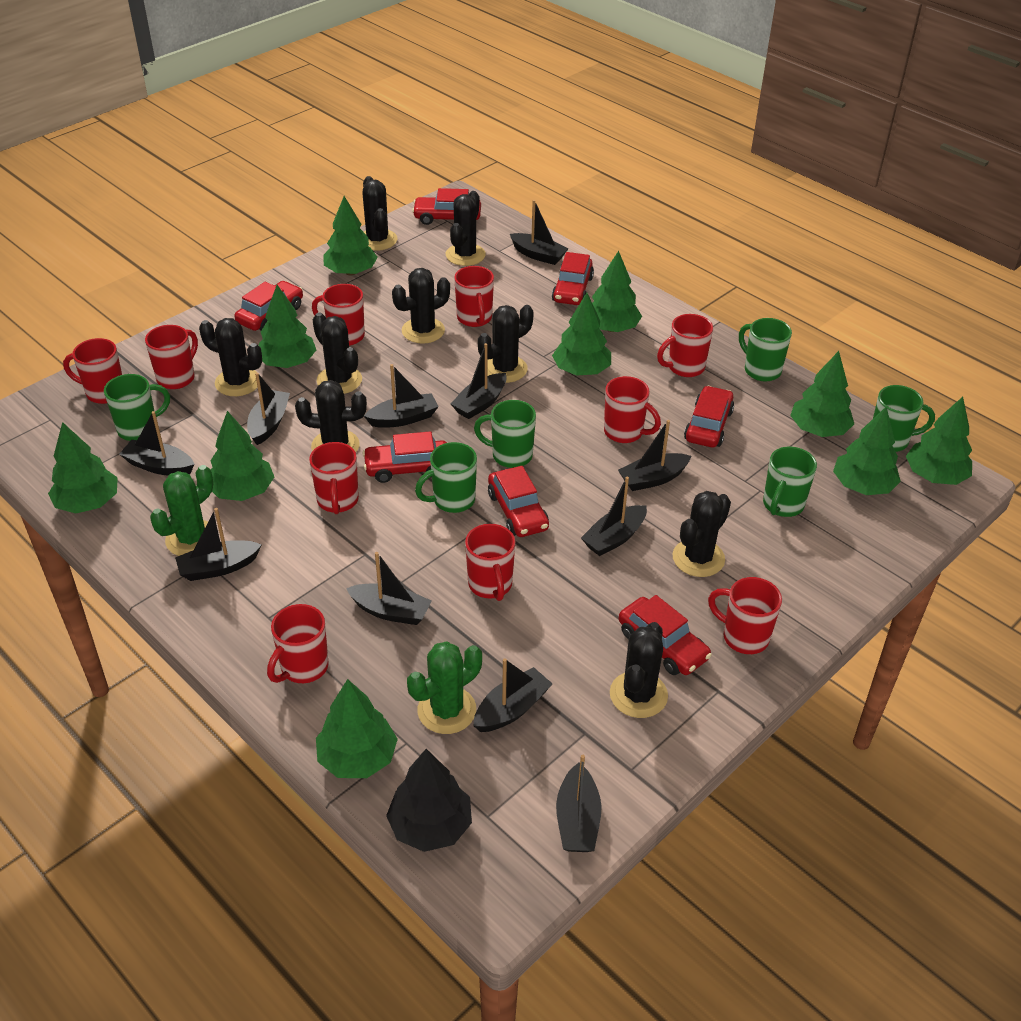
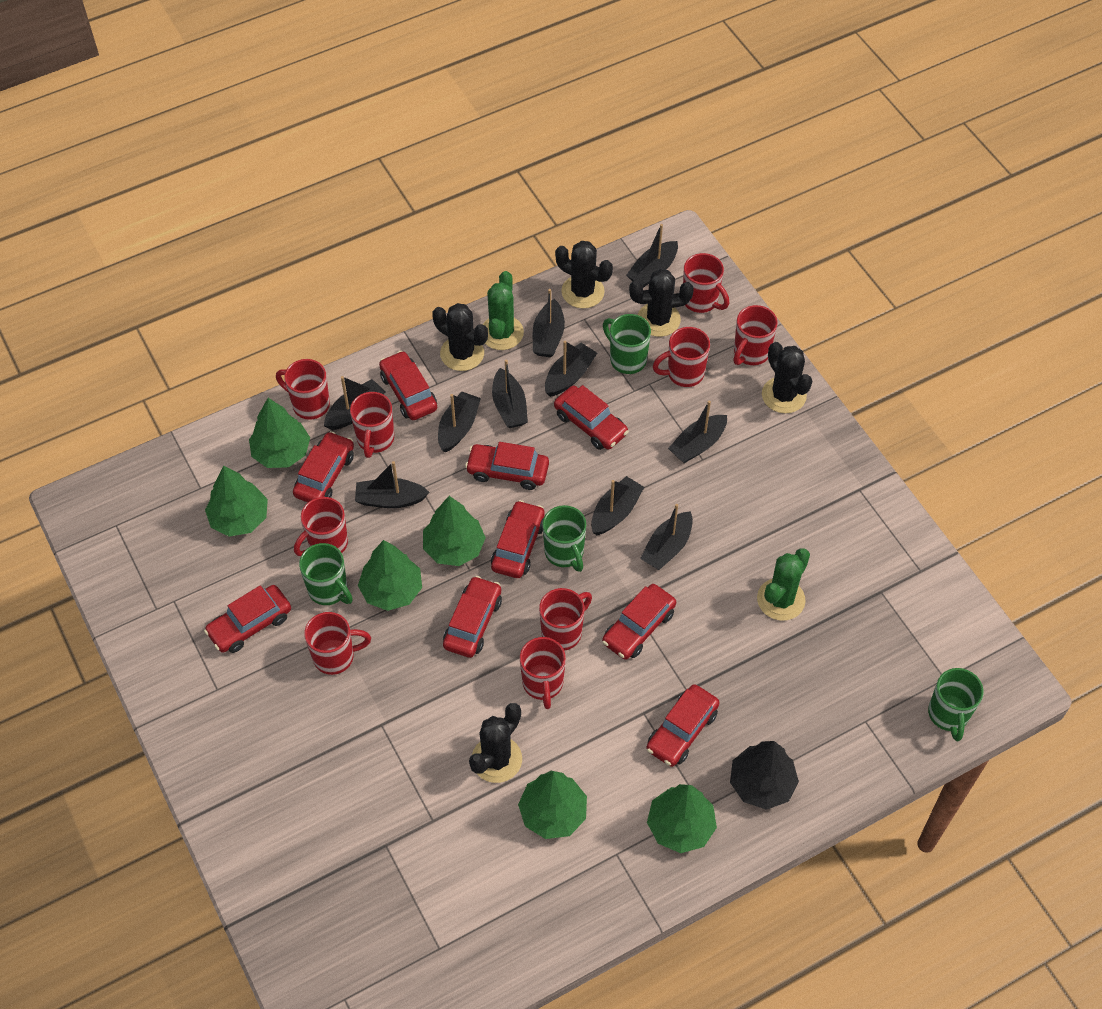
black boat: [119,411,194,476] [175,508,262,581] [247,372,290,445] [346,552,432,625] [364,364,439,428] [451,343,507,419] [473,658,552,732] [510,200,568,265] [556,755,602,852] [581,477,647,556] [618,420,691,491] = 11 -> [324,376,386,430] [355,461,429,508] [438,391,481,453] [492,360,528,428] [533,289,565,357] [545,341,597,397] [591,476,644,535] [626,224,678,288] [640,504,693,570] [668,400,727,463] = 10
black cactus: [199,318,262,396] [295,380,367,452] [313,313,362,394] [362,176,398,251] [392,268,450,344] [446,191,486,266] [478,305,533,383] [610,622,668,718] [672,491,731,577] = 9 -> [432,303,488,371] [469,703,522,783] [555,241,613,308] [629,269,694,337] [762,342,812,413] = 5
green mug: [104,374,170,441] [415,442,477,513] [474,400,536,468] [739,318,792,382] [763,447,817,517] [873,385,935,452] = 6 -> [299,543,353,605] [542,505,587,572] [603,314,651,374] [928,668,984,741] = 4
green tree: [48,422,118,514] [210,411,274,501] [259,285,316,368] [316,679,398,778] [323,196,378,275] [552,293,611,376] [592,251,642,332] [790,351,854,437] [833,406,901,495] [906,397,972,485] = 10 -> [205,465,268,537] [249,398,310,468] [358,540,422,611] [423,496,486,566] [518,771,587,839] [647,784,717,853] = 6
red car: [234,281,303,331] [362,431,447,483] [412,188,481,225] [488,466,549,537] [552,252,594,305] [619,595,712,675] [684,386,734,447] = 7 -> [204,585,291,653] [293,431,354,502] [379,351,437,420] [443,576,502,658] [465,442,549,490] [491,500,545,578] [554,385,629,450] [602,584,676,660] [646,684,719,767] = 9
red mug: [63,338,122,404] [145,325,198,389] [267,604,329,683] [309,442,359,514] [312,284,365,346] [454,266,494,327] [465,524,515,601] [604,376,661,443] [657,314,713,377] [708,577,782,654] = 10 -> [276,359,330,420] [294,497,348,556] [304,612,371,675] [350,392,394,458] [520,637,566,709] [539,588,592,650] [653,327,710,387] [683,253,729,313] [734,305,778,365] = 9

